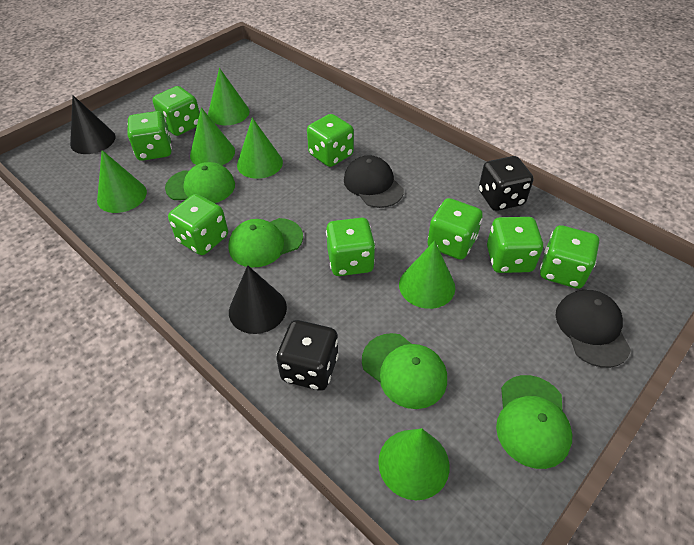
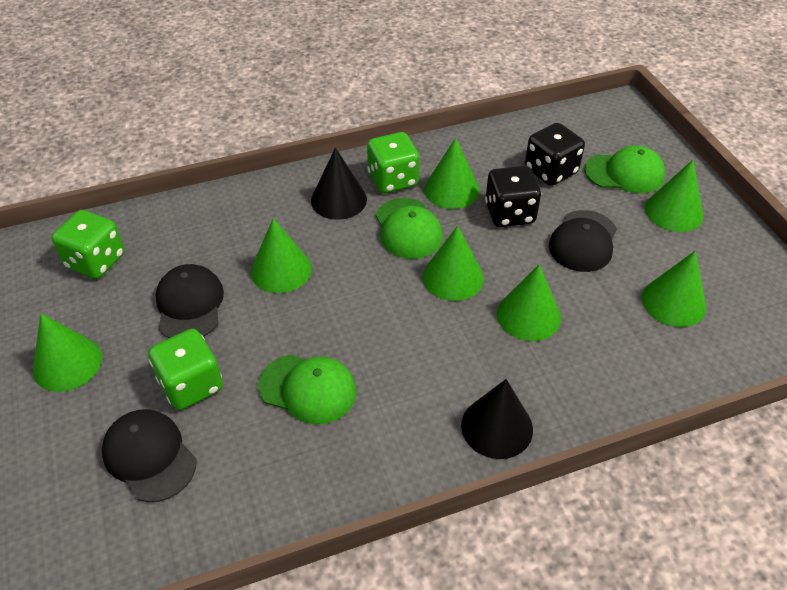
black cap: [344,155,404,208] [556,290,631,368] = 2 -> [102,409,197,502] [156,264,224,338] [549,210,617,272] = 3
green cap: [165,162,235,203] [228,218,303,268] [362,333,447,409] [496,375,572,469] = 4 -> [258,355,356,424] [375,198,443,259] [585,145,665,193] = 3
green cone: [97,150,147,213] [190,108,235,165] [208,68,249,125] [237,117,283,179] [378,428,450,500] [399,241,455,309] = 6 -> [33,313,102,392] [251,218,312,293] [423,225,484,301] [424,138,480,209] [497,264,561,341] [642,251,706,327] [645,160,703,232] = 7
green dice: [127,111,172,161] [152,86,200,136] [168,194,228,255] [307,114,354,167] [326,218,375,276] [427,198,483,260] [487,217,543,273] [540,225,599,289] = 8 -> [52,210,125,279] [148,329,223,410] [367,132,420,193] = 3

